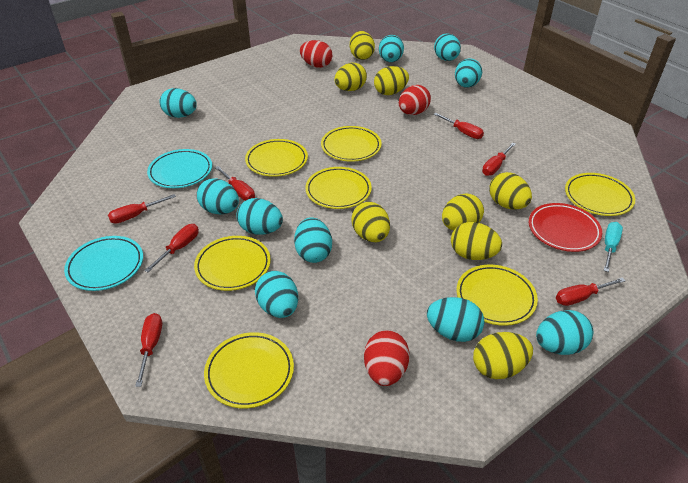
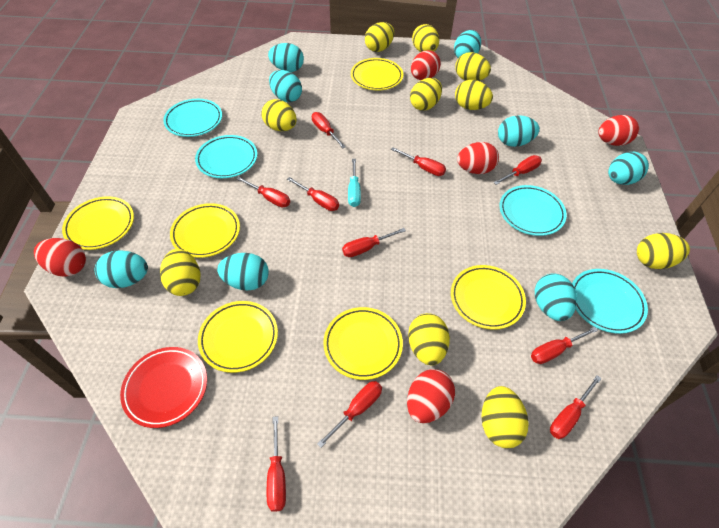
red egg: [300,40,332,68] [364,330,409,386] [399,85,431,115] = 3 -> [34,238,86,277] [407,369,455,423] [411,50,441,80] [457,142,499,174] [598,115,639,146] = 5
red screwdriver: [108,194,176,224] [135,313,162,387] [144,224,199,272] [215,166,255,201] [434,113,484,139] [482,142,516,176] [556,277,625,306] = 7 -> [237,177,290,207] [267,416,286,512] [287,177,339,211] [312,112,346,148] [317,381,382,448] [342,228,406,257] [391,147,446,176] [494,155,542,185] [531,327,598,364] [550,375,602,439] = 10
turquoise egg: [159,88,197,118] [197,178,239,214] [236,198,283,235] [255,271,298,318] [294,217,332,263] [379,35,404,62] [427,297,484,342] [434,34,461,61] [455,58,482,88] [536,310,593,355] = 10 -> [95,250,148,288] [217,253,269,291] [268,43,304,72] [269,70,302,102] [454,30,481,58] [498,115,540,147] [535,273,577,321] [608,152,649,185] = 8
turquoise plate: [64,236,143,291] [147,149,212,188] = 2 -> [163,99,222,137] [195,135,257,178] [499,185,567,236] [572,269,648,334] = 4
yellow egg: [334,63,367,91] [350,31,375,60] [351,202,390,242] [374,66,409,95] [442,193,484,230] [451,222,502,260] [473,332,533,379] [489,172,532,209] = 8 -> [160,249,201,296] [261,99,296,131] [365,22,394,52] [408,313,450,365] [410,78,442,111] [412,24,439,52] [455,52,491,81] [455,80,493,110] [481,386,529,448] [637,233,690,269] = 10
yellow plate: [194,236,271,291] [204,332,294,408] [245,139,308,177] [305,167,372,209] [321,126,382,162] [456,265,538,326] [565,173,635,216] = 7 -> [62,197,134,250] [170,203,240,258] [198,301,278,373] [323,307,403,380] [351,58,403,90] [451,265,526,330] = 6

